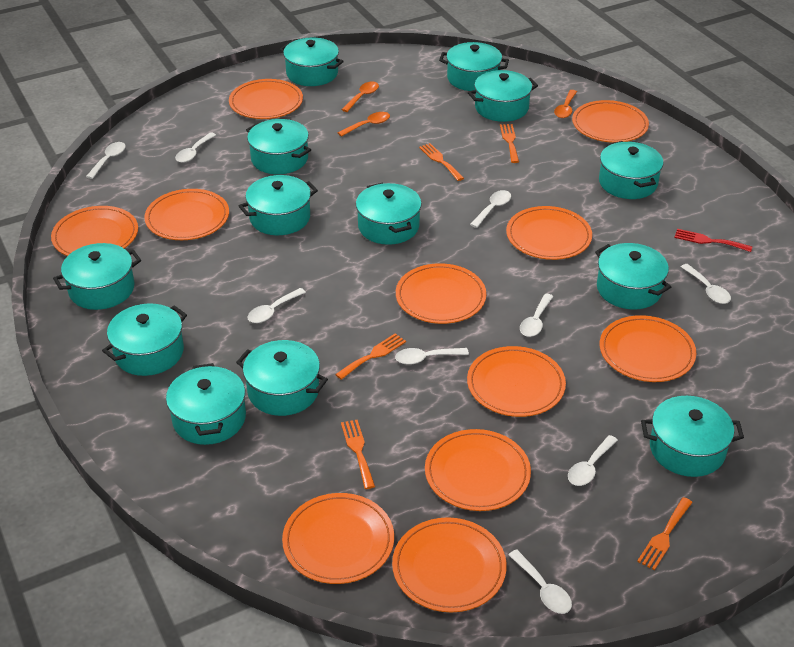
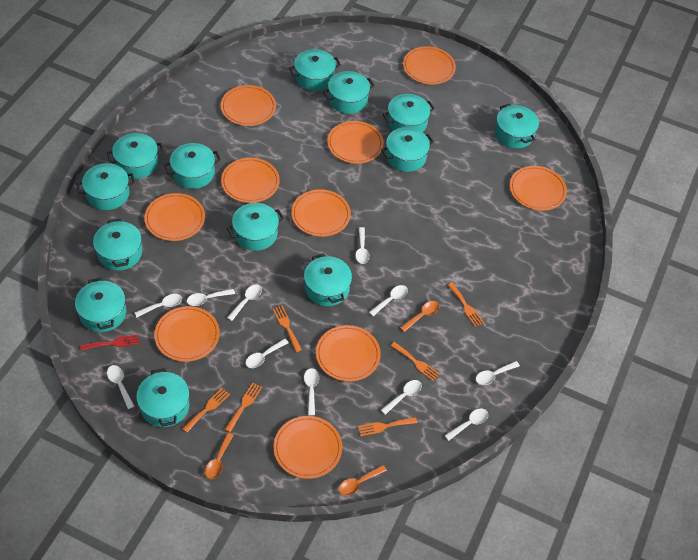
orange fork: [335,333,406,380] [341,420,375,489] [419,143,464,181] [500,124,519,163] [637,497,693,570] = 5 -> [182,388,230,432] [225,383,262,432] [273,305,302,352] [358,417,417,436] [391,342,440,381] [448,282,484,327] = 6
orange plate: [51,206,138,256] [144,189,229,240] [229,79,303,119] [282,493,394,584] [392,517,507,612] [396,263,486,324] [425,429,531,511] [467,346,566,417] [506,206,592,260] [572,100,649,143] [600,315,696,382] = 11 -> [144,193,205,241] [154,306,220,362] [221,85,276,126] [221,158,280,203] [274,416,342,479] [291,189,351,237] [316,325,381,382] [327,121,384,164] [403,46,456,85] [510,166,567,211] = 10
white spoon: [86,142,126,179] [175,132,216,163] [248,288,306,323] [395,348,469,365] [470,190,511,228] [508,549,572,614] [520,293,554,337] [568,435,618,486] [681,264,731,304] = 9 -> [107,365,134,409] [134,294,182,317] [187,289,235,306] [227,284,262,321] [246,339,289,368] [304,368,319,415] [355,227,370,264] [369,285,408,316] [381,380,422,415] [444,409,488,441] [476,361,520,385] = 11

